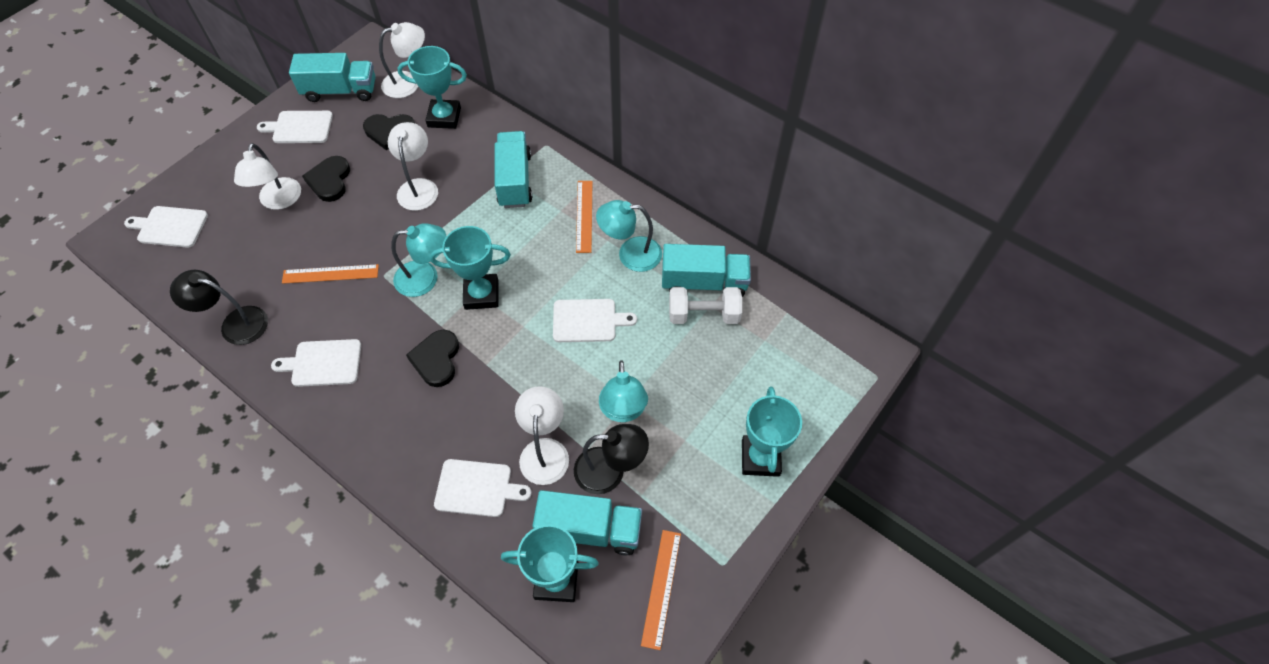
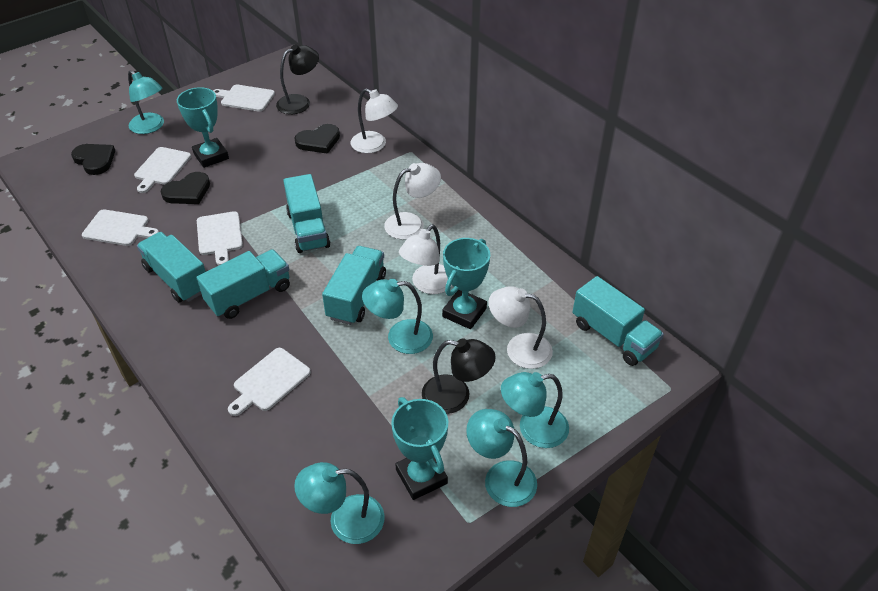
orange ruler: [282,264,379,284] [576,181,593,253] [641,530,681,650] = 3 -> none = 0
turquoise lamp: [391,223,446,297] [596,200,662,272] [599,360,648,422] = 3 -> [128,70,164,134] [294,462,385,544] [362,279,433,354] [466,409,537,507] [501,372,569,448] = 5
turquoise trophy: [398,46,467,129] [430,226,511,310] [501,524,599,602] [742,386,802,477] = 4 -> [177,87,229,168] [391,397,448,500] [442,238,490,329] = 3
turquoise truck: [289,53,376,102] [495,131,532,208] [532,490,642,556] [662,244,751,297] = 4 -> [137,232,206,302] [196,249,290,319] [283,174,330,253] [322,246,386,325] [573,276,664,366] = 5
white dumbbell: [669,287,742,324] = 1 -> none = 0

